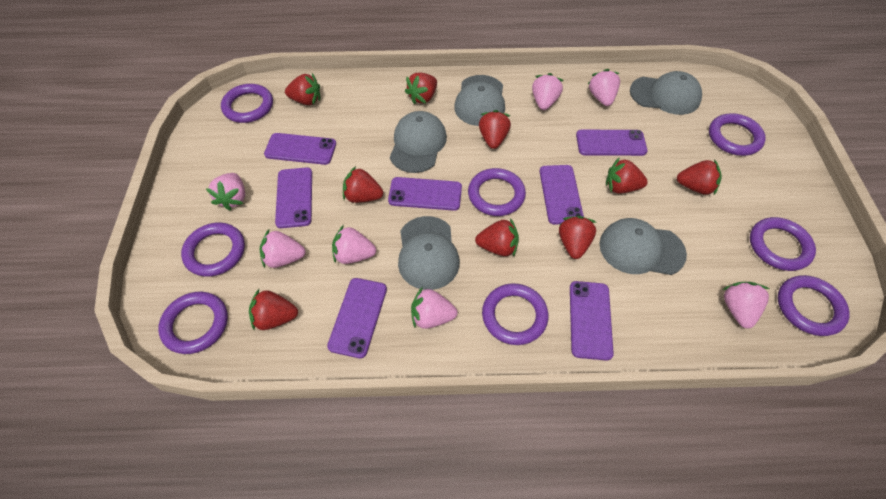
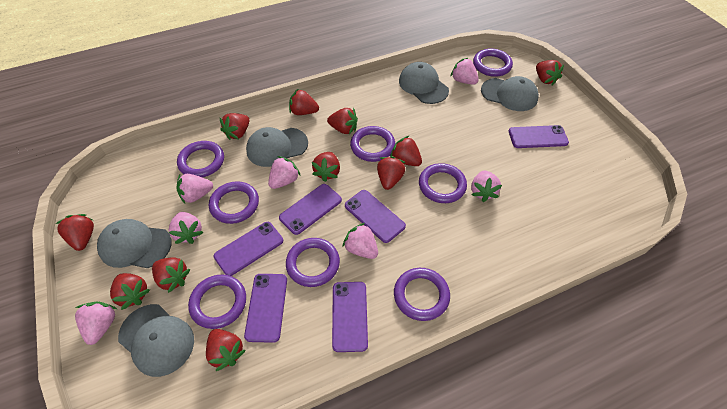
purple phone: [264,133,336,165] [275,167,312,228] [327,278,387,358] [388,177,462,211] [540,165,584,224] [570,281,614,361] [576,130,647,156] = 7 -> [213,222,283,276] [244,274,287,343] [279,184,342,235] [332,282,368,352] [345,190,406,243] [509,125,569,148] = 6
red strawberry: [249,289,298,331] [285,73,320,105] [343,166,383,203] [405,73,437,104] [475,218,519,257] [479,110,511,149] [559,216,596,259] [606,157,648,194] [677,159,722,195] = 9 -> [55,214,94,251] [110,273,150,310] [152,257,190,293] [206,329,246,371] [220,113,249,140] [289,88,319,115] [312,152,340,182] [327,108,358,135] [377,156,405,190] [390,135,422,166] [536,60,564,85] = 11

